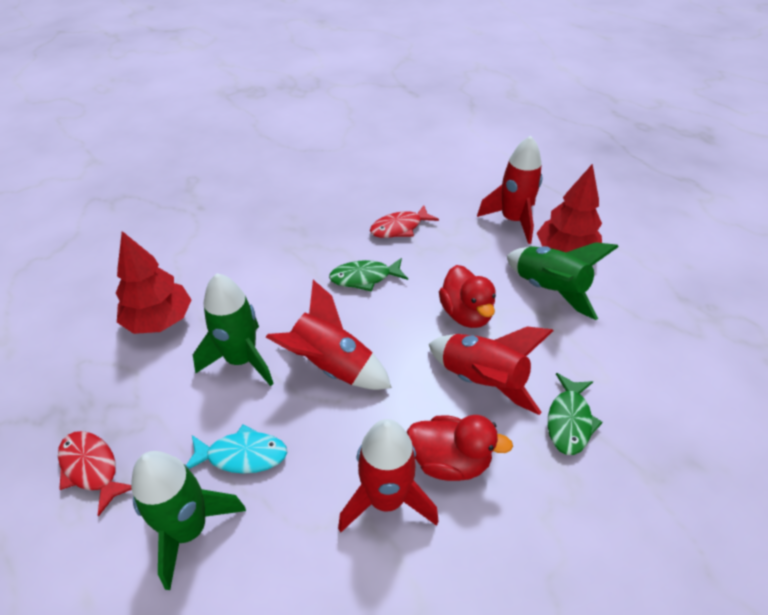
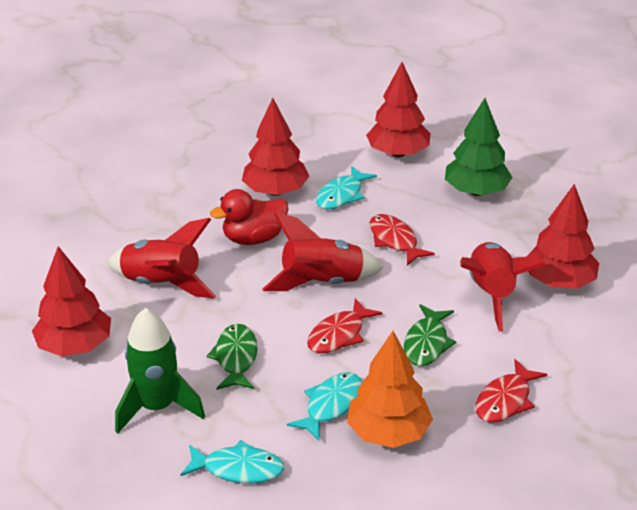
green rocket: [131,451,246,590] [193,273,274,386] [507,242,619,320] = 3 -> [115,308,205,434] = 1
green tree: none = 0 -> [445,98,512,196] = 1
orange tree: none = 0 -> [347,331,433,448] = 1
red duck: [407,415,513,481] [439,265,496,328] = 2 -> [210,189,288,245] = 1
red fish: [58,431,131,517] [370,205,439,238] = 2 -> [307,298,383,353] [369,214,435,266] [475,359,547,423] = 3
red rocket: [266,280,392,390] [338,419,439,532] [429,327,553,415] [477,136,542,244] = 4 -> [108,218,216,299] [263,212,383,291] [460,242,545,332] = 3
red tree: [116,231,192,334] [537,164,602,253] = 2 -> [32,246,111,356] [242,98,310,196] [366,62,431,157] [526,184,599,289] = 4
turquoise fish: [186,424,287,474] = 1 -> [180,440,284,483] [287,372,362,441] [316,166,377,209] = 3

